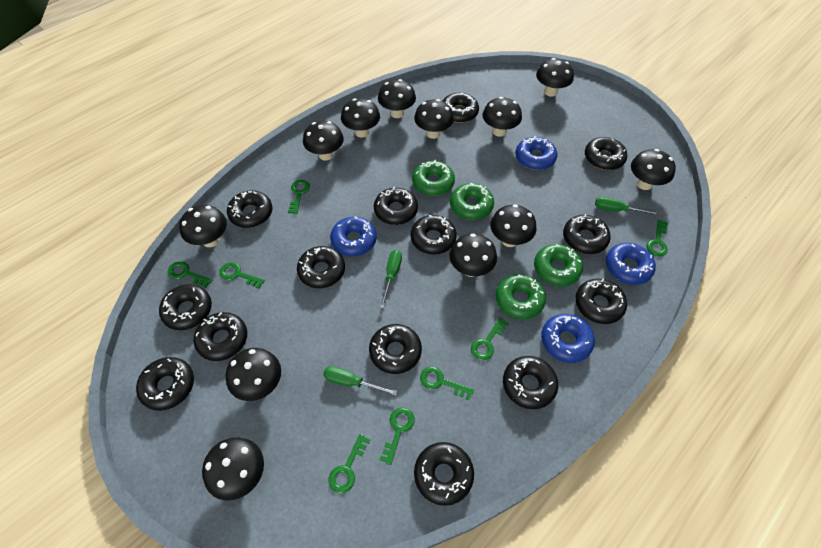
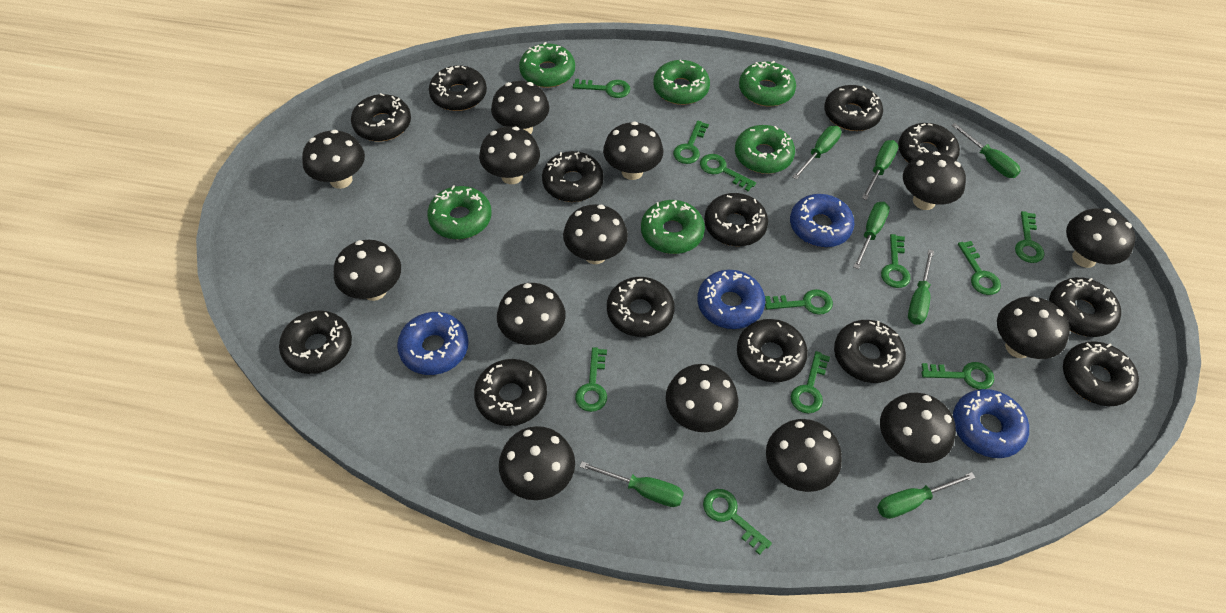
black donut: [136,357,194,411] [159,284,212,330] [193,312,247,361] [227,190,272,228] [297,246,345,288] [369,324,422,374] [374,187,418,225] [411,215,457,254] [414,442,474,506] [443,93,479,123] [503,356,558,409] [563,214,611,254] [575,279,627,324] [585,137,627,170] = 14 -> [279,310,352,374] [351,93,411,141] [429,66,487,111] [474,359,547,426] [542,151,604,202] [607,277,675,337] [704,193,768,246] [737,319,808,382] [824,85,883,131] [834,320,906,383] [898,123,960,163] [1049,277,1121,337] [1063,341,1139,406] = 13
black mushroom: [179,205,227,247] [202,438,264,501] [225,348,281,401] [303,121,344,161] [341,98,380,138] [378,79,416,118] [414,99,454,139] [449,234,497,277] [483,97,522,137] [490,204,537,247] [536,58,574,97] [631,149,676,190] = 12 -> [302,130,365,189] [334,240,401,301] [479,126,540,184] [491,81,550,134] [497,283,566,345] [499,426,575,500] [563,204,628,264] [603,122,663,180] [666,364,738,432] [766,419,842,492] [880,392,956,463] [903,151,966,210] [997,296,1070,359] [1066,208,1136,268] = 14
green donut: [412,160,455,196] [450,183,494,220] [496,274,546,319] [534,244,583,286] = 4 -> [427,185,492,239] [519,42,575,88] [641,200,705,254] [653,60,710,105] [735,125,795,174] [739,61,796,106] = 6
green key: [167,261,212,288] [219,262,265,289] [288,180,310,214] [328,434,370,493] [379,407,415,465] [420,367,474,400] [471,317,509,360] [647,220,668,256] = 8 -> [573,79,630,98] [575,347,607,412] [673,120,709,164] [700,154,756,191] [703,489,772,555] [765,289,833,315] [791,351,830,414] [881,234,911,288] [921,362,994,390] [958,241,1001,295] [1015,211,1044,263] = 11
green screwdriver: [323,366,398,395] [379,250,402,309] [595,197,660,215] = 3 -> [580,461,684,507] [792,126,841,179] [853,202,890,269] [862,140,898,200] [877,472,975,519] [908,250,934,325] [951,123,1021,178] = 7

